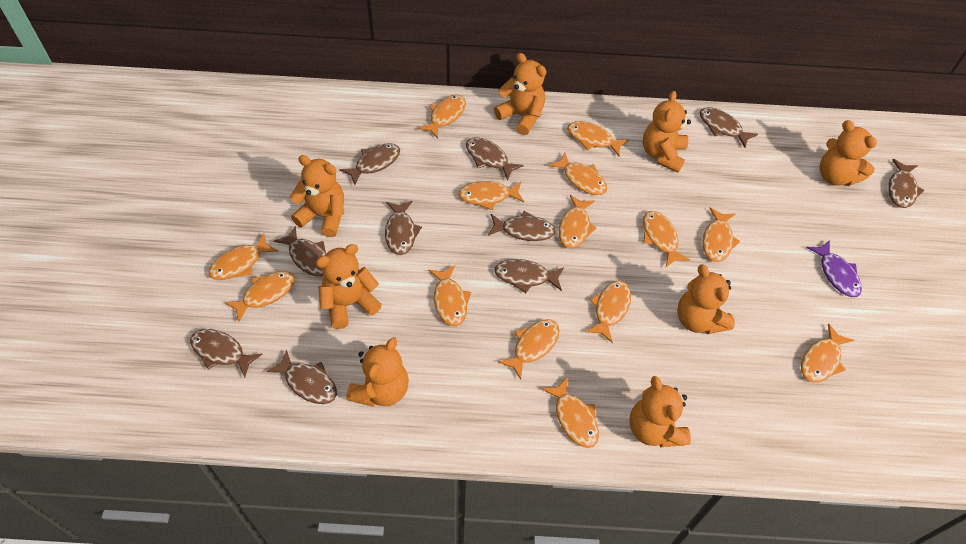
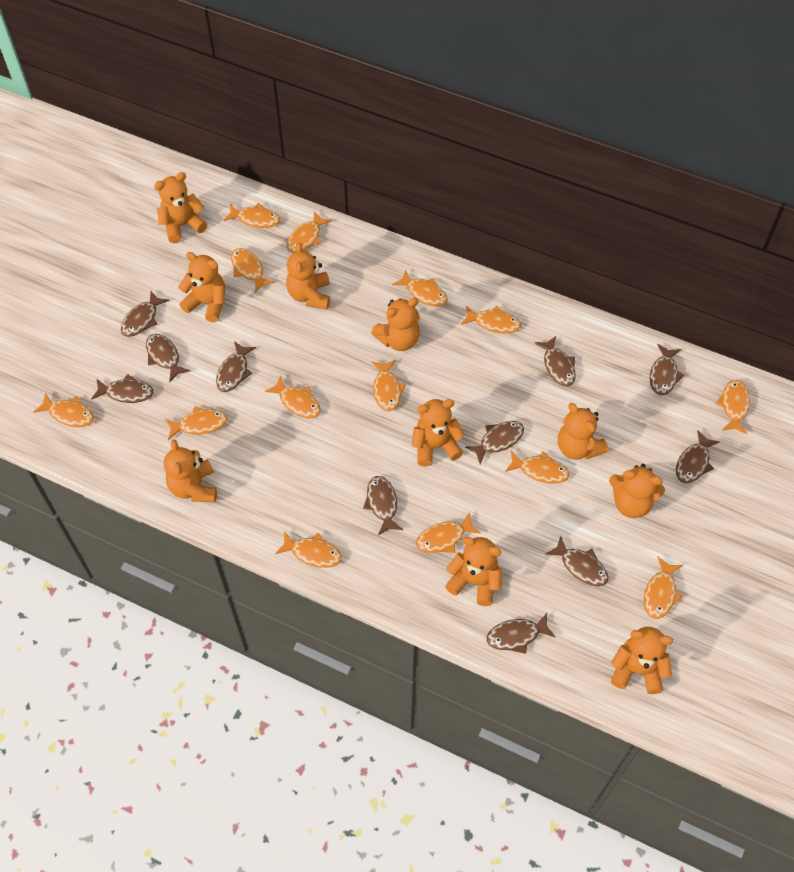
brown fish: [190,329,263,378] [266,350,337,404] [274,226,326,276] [340,143,400,185] [385,201,422,255] [466,137,524,180] [488,211,556,241] [494,259,564,293] [699,107,758,148] [888,159,924,208] = 10 -> [91,374,154,403] [121,291,169,337] [146,334,191,382] [216,341,256,392] [363,476,403,535] [465,421,524,464] [487,613,556,654] [535,336,576,386] [545,536,609,586] [650,344,684,395] [676,430,720,483] = 11
orange teddy bear: [290,155,344,237] [316,244,382,329] [346,337,409,407] [494,53,546,135] [630,376,691,447] [643,91,691,173] [677,264,735,334] [820,120,877,186] = 8 -> [154,172,207,243] [164,439,217,502] [178,252,225,323] [286,242,330,310] [371,298,420,351] [412,399,465,466] [445,537,501,606] [558,403,608,460] [609,464,665,518] [611,627,673,694] = 10
purple fish: [807,240,862,297] = 1 -> none = 0

